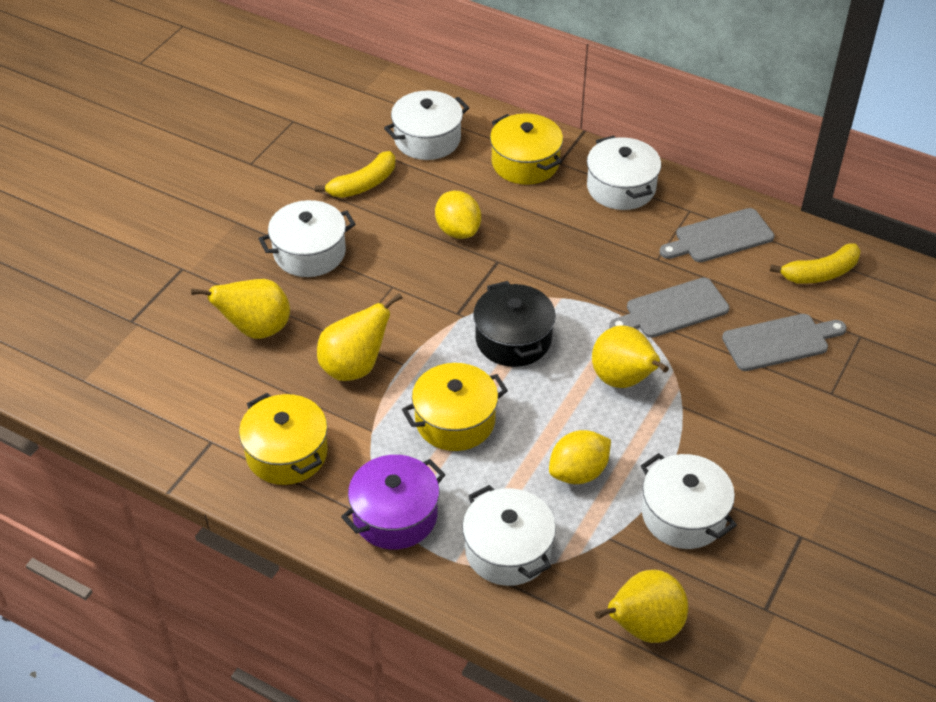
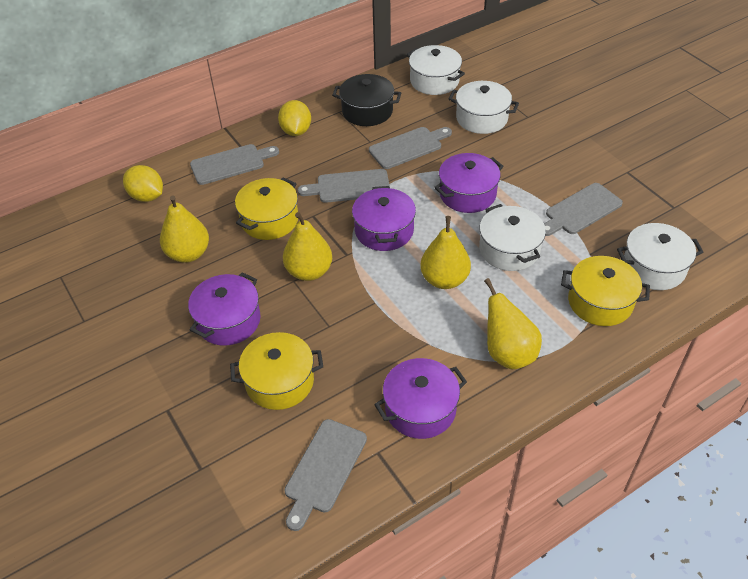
grey cutting board: [609,277,729,338] [659,208,774,262] [722,314,847,371] = 3 -> [190,144,279,185] [284,419,367,531] [298,169,390,203] [369,127,452,169] [544,183,623,236] = 5
purple pot: [341,455,446,549] = 1 -> [188,272,260,346] [352,186,416,251] [374,358,467,439] [434,153,504,213] = 4
white pot: [259,200,356,277] [384,91,469,160] [462,485,556,586] [587,136,661,210] [641,453,737,549] = 5 -> [407,45,465,95] [449,81,519,134] [479,204,546,271] [617,223,703,290] = 4
yellow banana: [315,151,395,198] [770,244,861,284] = 2 -> none = 0

